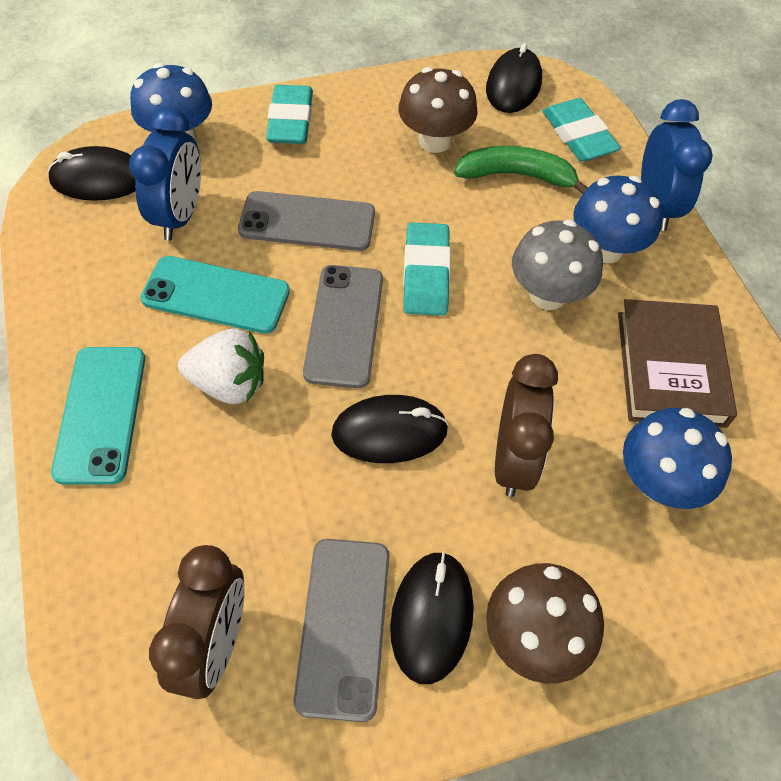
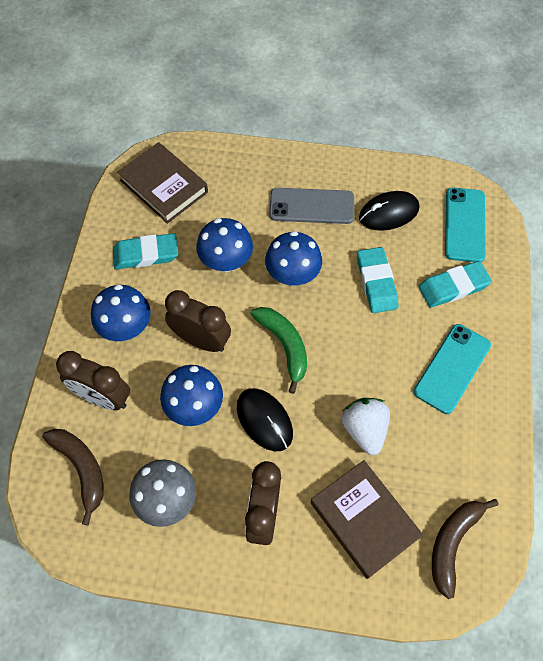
black mouse: [47,146,136,201] [331,395,449,463] [390,551,474,684] [486,43,542,113] = 4 -> [237,388,293,451] [359,191,419,231] = 2
blue clock: [129,107,201,240] [641,99,713,231] = 2 -> none = 0
blue mushroom: [130,63,212,141] [573,176,662,263] [623,408,732,509] = 3 -> [91,284,151,341] [160,365,223,426] [197,218,253,272] [265,231,322,286] = 4
brown banana: none = 0 -> [42,429,104,526] [432,499,498,599] = 2
brown book: [618,299,737,428] = 1 -> [117,142,208,224] [311,460,423,579] = 2
brown clock: [149,545,245,699] [495,354,558,497] = 2 -> [56,351,130,410] [165,290,231,352] [245,461,281,545] = 3
brown mushroom: [398,67,478,153] [486,563,604,683] = 2 -> none = 0
grey phone: [238,191,375,251] [294,539,389,722] [303,265,383,388] = 3 -> [269,188,354,224] = 1

